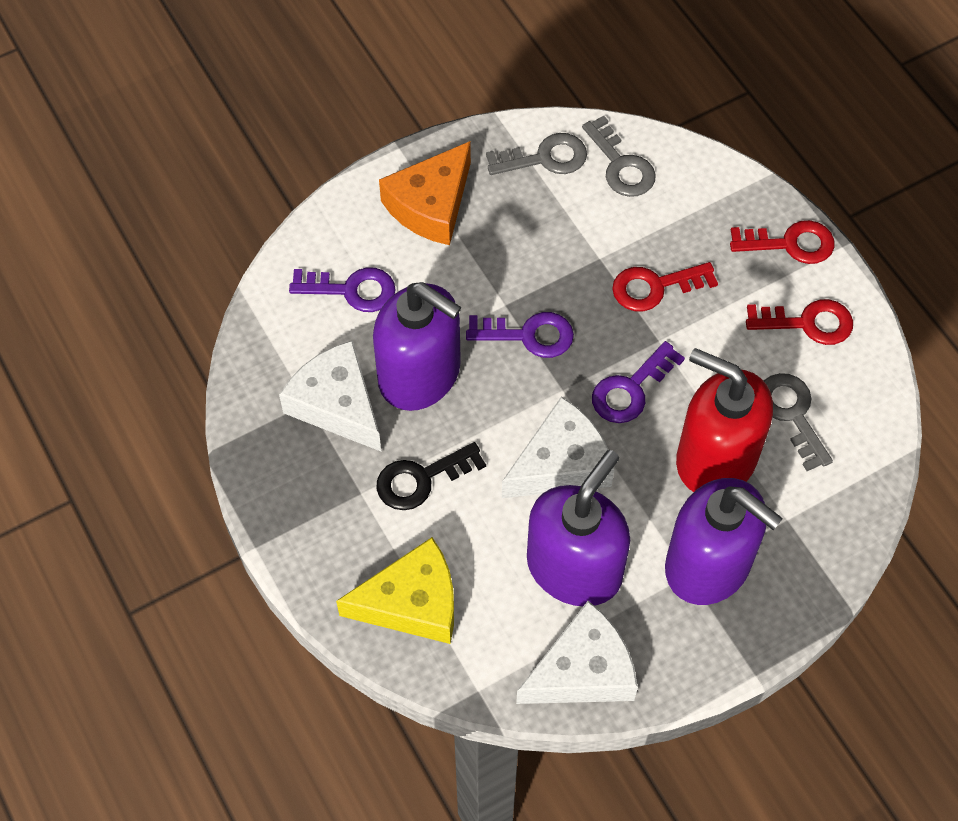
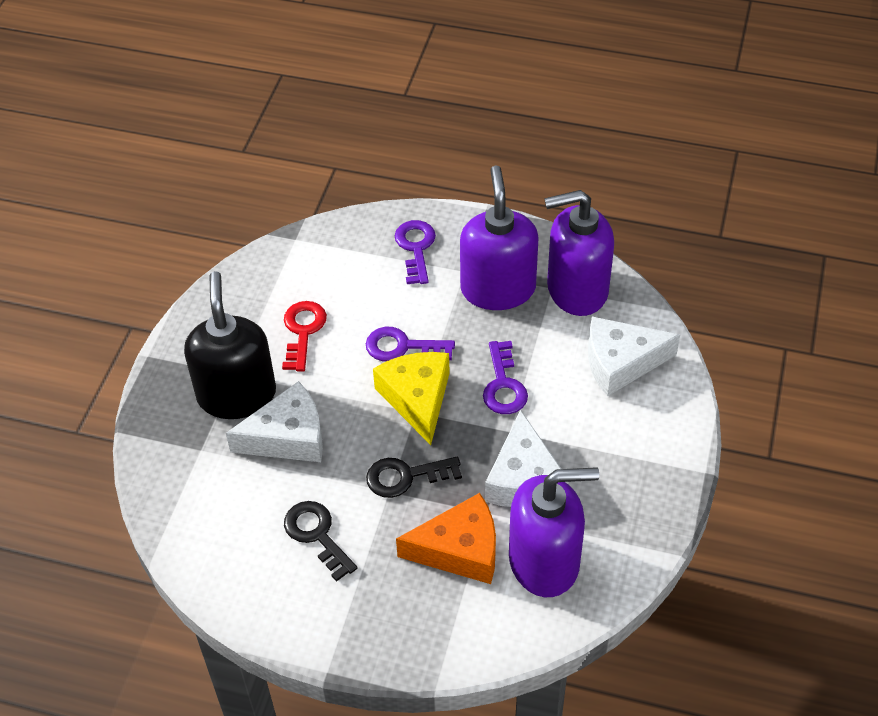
black key: [377,442,486,510] = 1 -> [284,501,357,582] [366,457,462,498] = 2
black soap dispenser: none = 0 -> [184,271,276,419] = 1
grey key: [486,133,587,175] [582,116,656,197] [764,373,833,471] = 3 -> none = 0
red key: [612,262,718,311] [730,220,834,264] [746,299,853,345] = 3 -> [282,301,327,371] = 1
red soap dispenser: [676,348,773,492] = 1 -> none = 0

